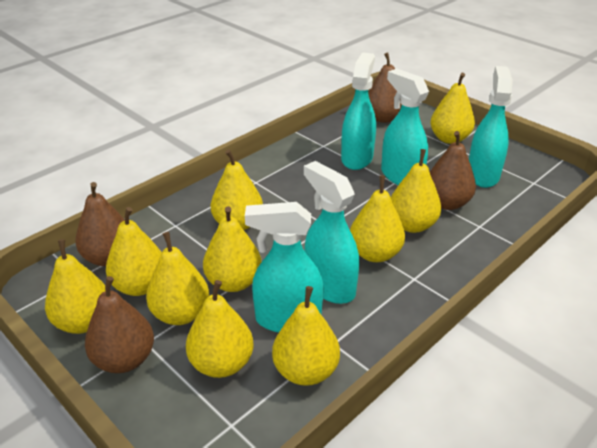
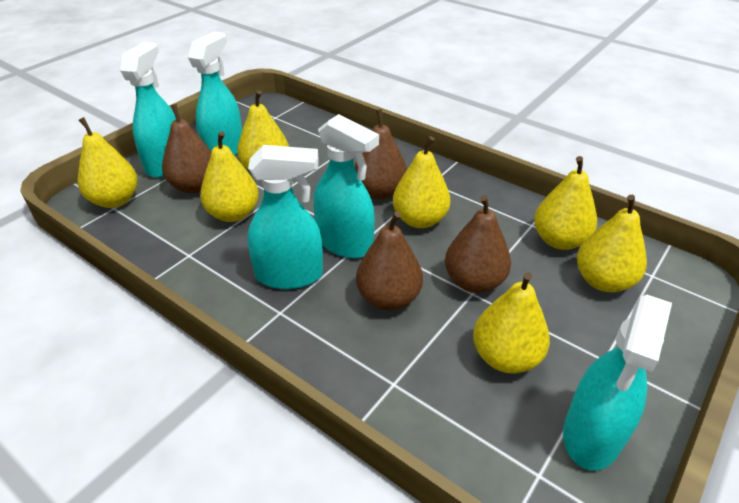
yellow pear: [45,239,105,334] [106,207,162,296] [146,232,209,325] [186,280,253,378] [203,206,261,292] [211,150,263,230] [272,286,340,386] [350,175,405,262] [391,149,441,233] [430,73,475,144] = 10 -> [78,117,138,208] [200,131,259,222] [237,90,289,170] [393,136,451,228] [473,272,550,374] [534,156,597,250] [577,195,647,292] = 7

